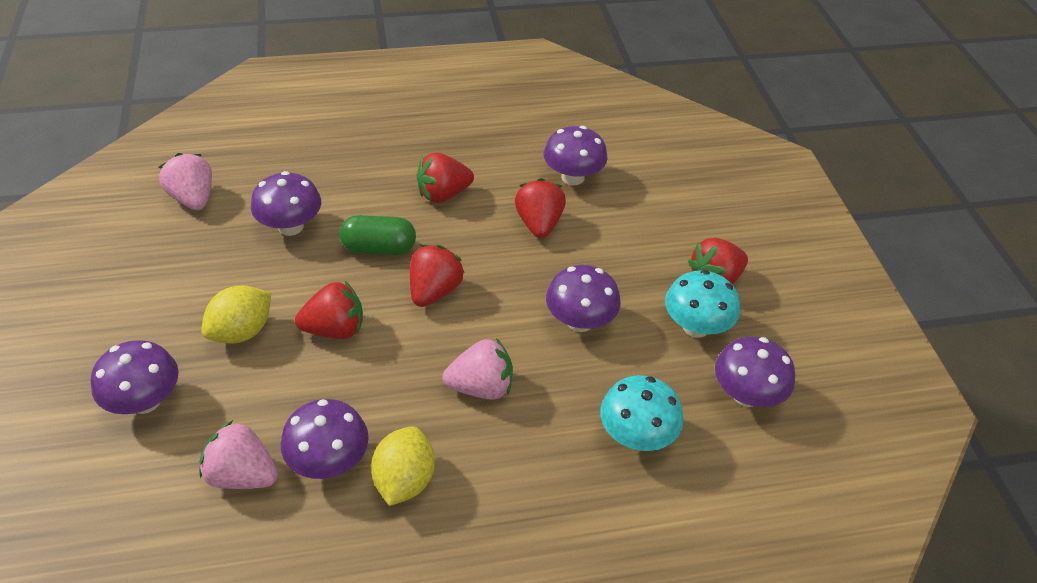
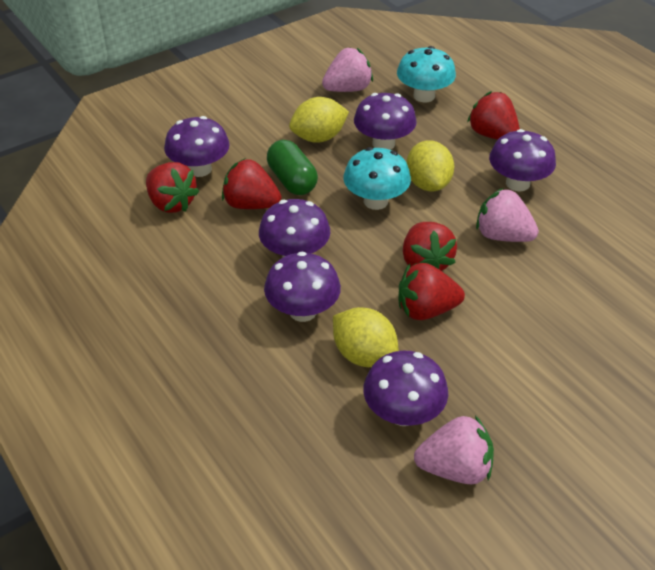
yellow lemon: [201,285,271,344] [371,426,435,506] = 2 -> [289,97,349,143] [333,307,399,367] [407,140,454,191] = 3

